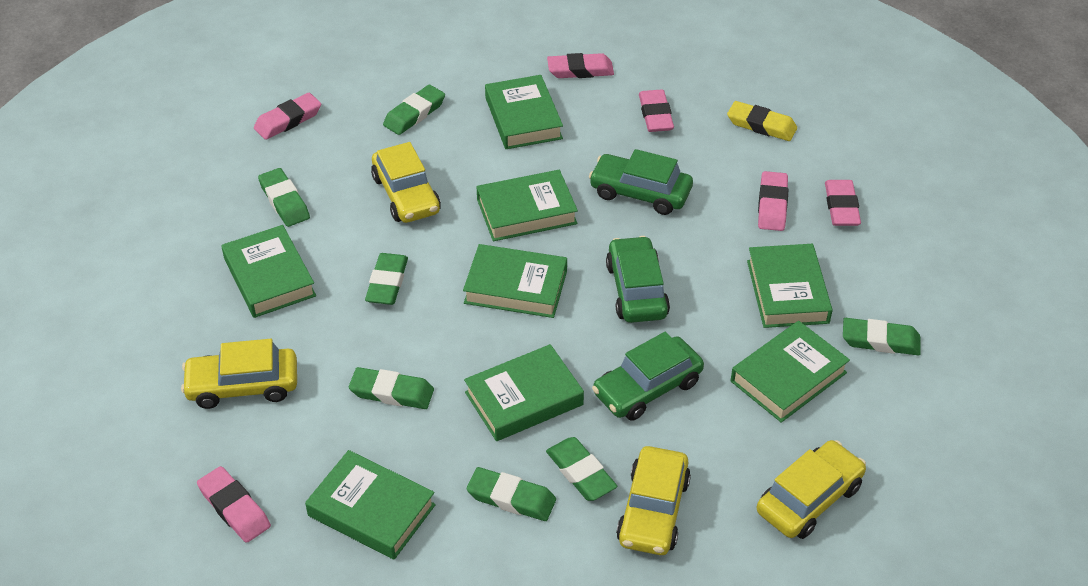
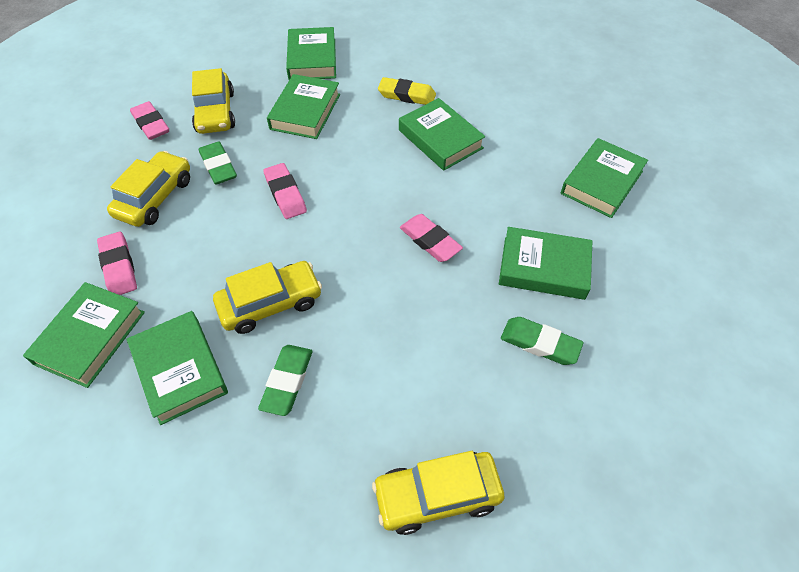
green book: [221,225,316,318] [305,450,436,560] [463,244,567,318] [464,344,584,441] [476,170,578,241] [485,75,563,149] [731,321,850,423] [747,244,833,328] = 8 -> [23,282,145,388] [127,311,228,425] [267,74,340,139] [286,27,336,80] [399,98,485,171] [499,227,592,300] [561,138,648,218] = 7
green car: [589,149,693,215] [592,332,704,421] [606,236,670,323] = 3 -> none = 0
green eraser: [258,168,310,227] [349,367,434,409] [365,253,408,305] [383,85,445,135] [467,467,556,521] [546,437,617,501] [843,318,921,355] = 7 -> [199,142,237,185] [258,345,313,416] [501,317,583,365] = 3
pink eraser: [197,466,271,543] [254,93,321,140] [547,53,614,78] [639,89,674,132] [758,171,788,231] [825,180,861,226] = 6 -> [97,232,137,295] [130,101,169,140] [263,163,307,219] [400,214,463,262] = 4

